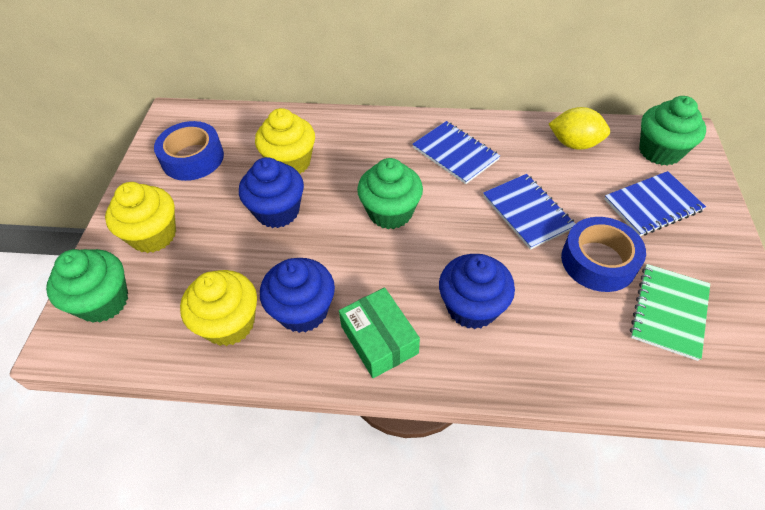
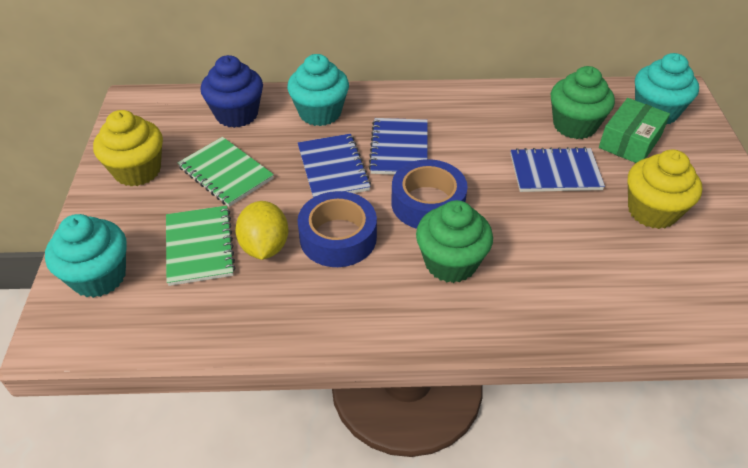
blue cupcake: [239,157,304,228] [260,258,335,333] [439,254,515,329] = 3 -> [201,55,263,128] = 1
green cupcake: [46,249,128,323] [357,158,423,229] [639,96,706,166] = 3 -> [416,200,493,283] [551,66,615,139] = 2
green notebook: [630,264,710,361] = 1 -> [166,206,236,286] [177,137,274,207] = 2
turquoise cupcake: none = 0 -> [45,214,127,298] [287,54,349,126] [635,53,699,124] = 3
yellow cupcake: [105,182,176,253] [180,270,257,346] [255,108,315,174] = 3 -> [93,110,163,186] [628,150,702,229] = 2

